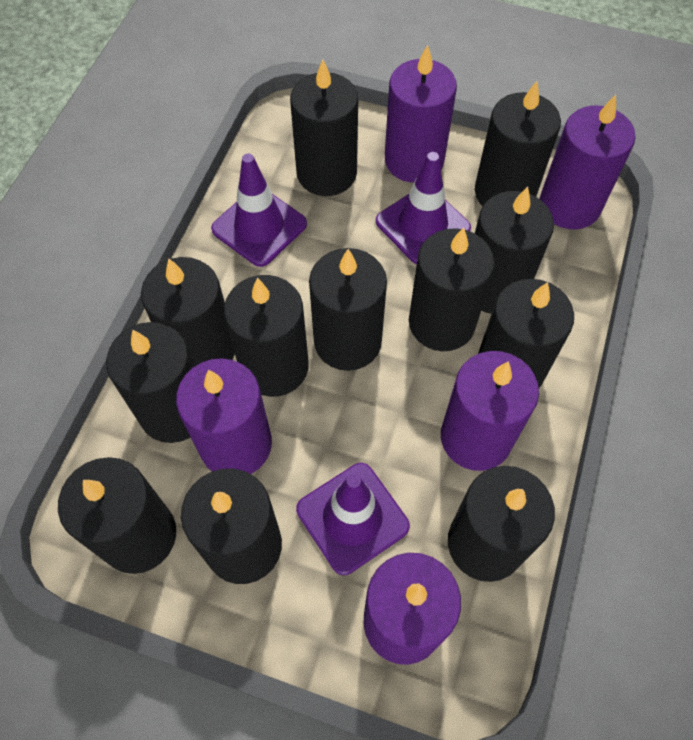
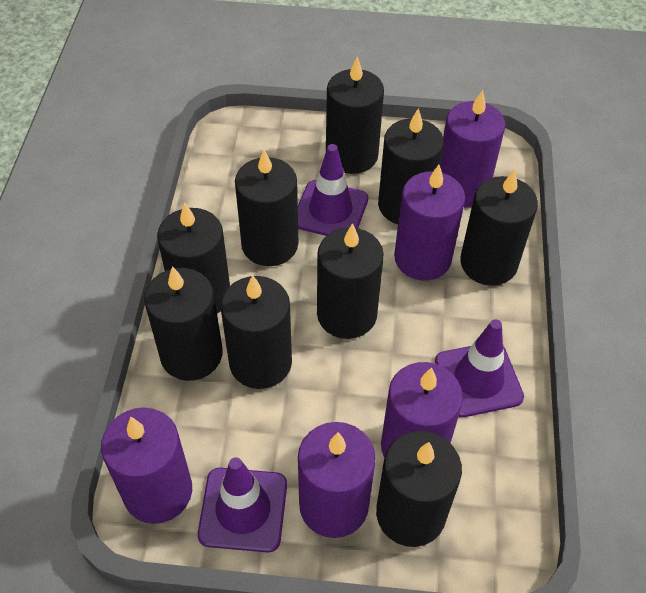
black candle: [58,457,176,574] [106,322,195,443] [141,257,235,366] [181,469,282,584] [224,275,309,397] [290,59,358,196] [309,248,387,371] [409,227,495,351] [448,466,555,582] [475,81,561,206] [475,187,554,314] [478,279,574,388] = 12 -> [144,266,223,381] [157,202,230,314] [221,275,292,389] [235,150,298,266] [317,223,384,339] [326,57,384,174] [376,431,462,547] [378,108,444,224] [460,169,538,286] = 9

